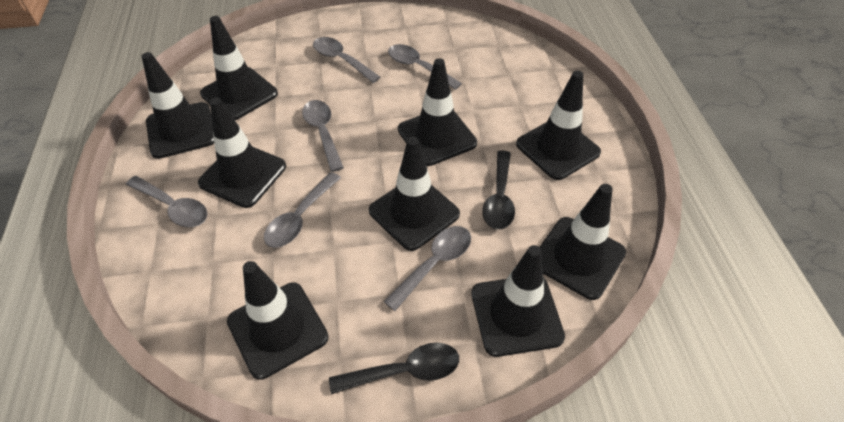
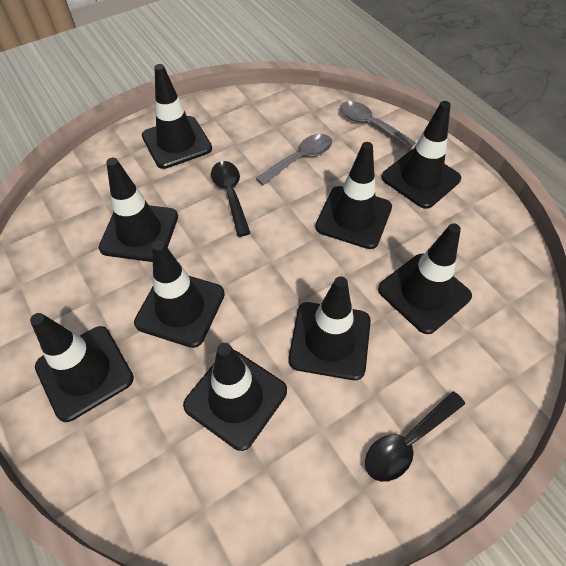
grey spoon: [126,176,208,227] [264,172,341,248] [302,100,344,172] [313,37,380,83] [384,226,471,311] [388,44,462,90] = 6 -> [256,134,332,185] [340,101,416,149] = 2

